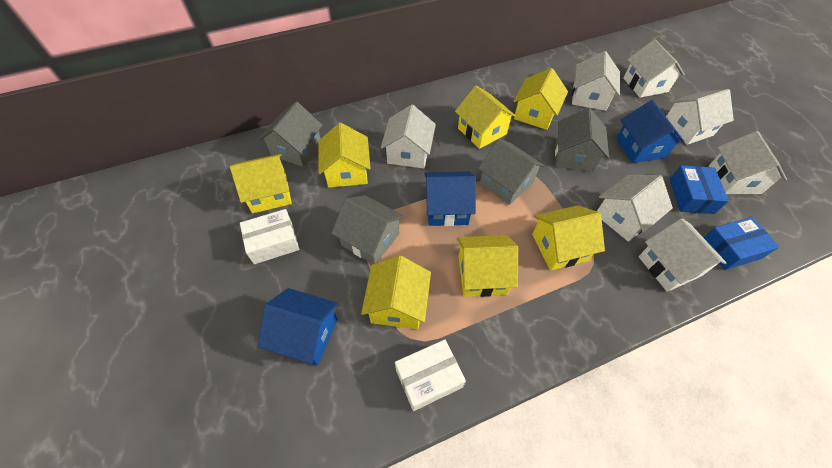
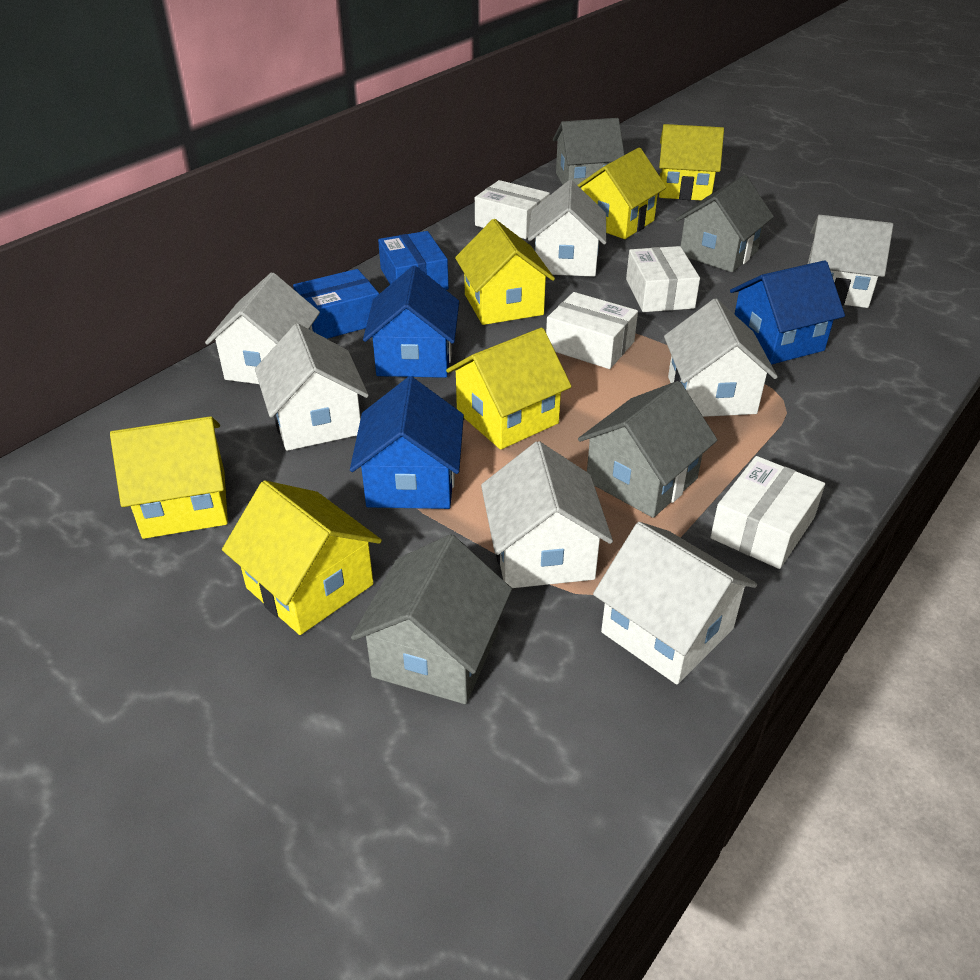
white box: [240,209,300,264] [395,339,466,411] = 2 -> [475,180,550,239] [546,292,638,369] [626,246,700,312] [710,456,825,569] = 4
yellow house: [230,153,292,213] [318,123,371,188] [361,255,431,329] [455,86,517,149] [457,235,518,297] [513,68,568,130] [532,205,605,270] = 7 -> [110,416,228,539] [222,480,382,635] [446,328,572,450] [455,219,555,325] [578,148,667,239] [659,124,724,200] = 6

